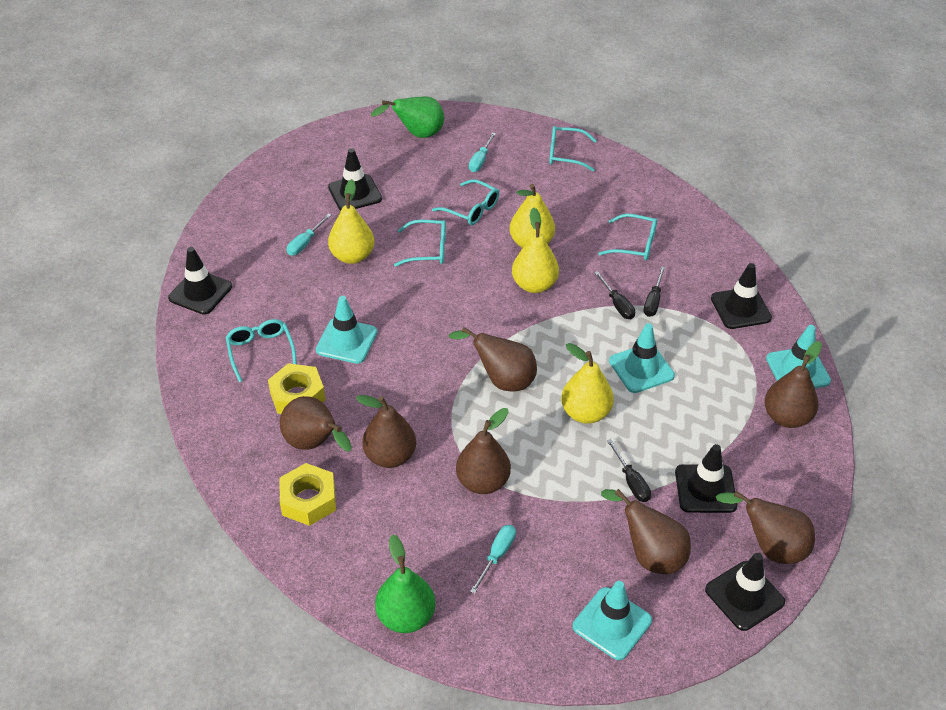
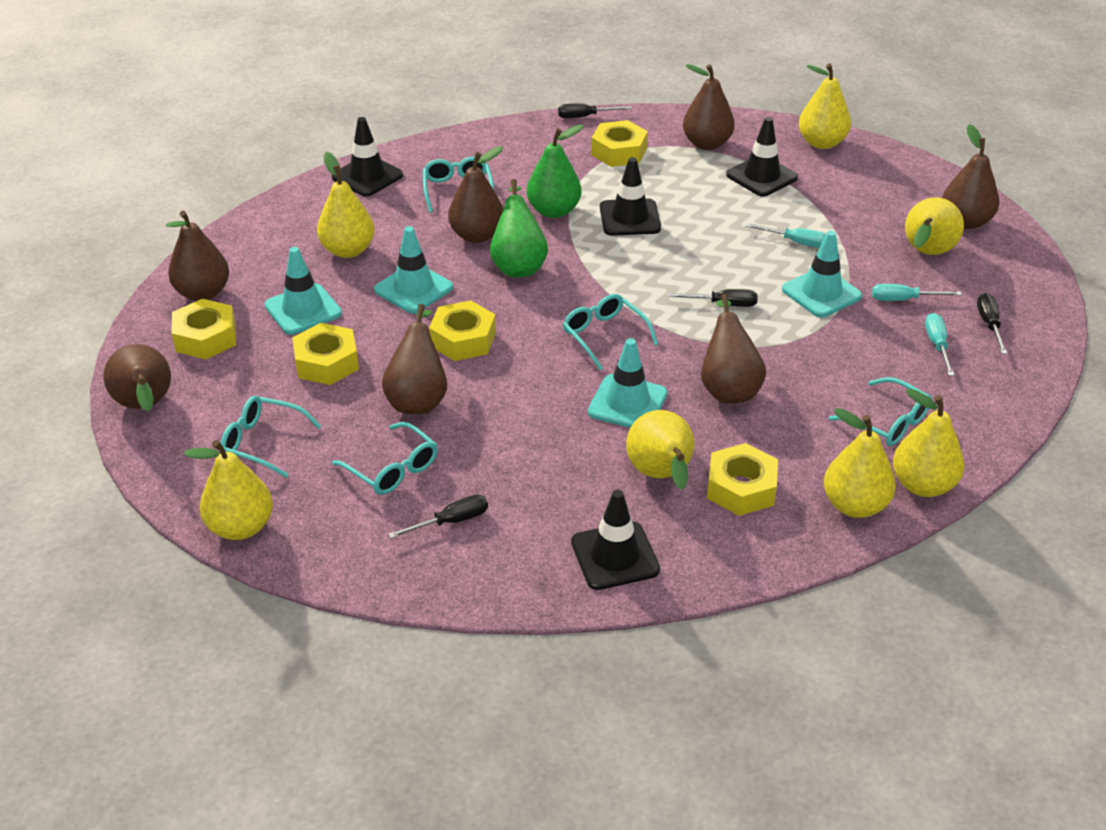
black screwdriver: [594,271,635,319] [607,439,651,502] [644,266,665,317] = 3 -> [388,495,488,539] [558,103,632,118] [669,289,757,307] [977,293,1007,354] = 4
black traffic cone: [168,247,232,315] [328,148,382,211] [675,444,738,513] [705,553,785,631] [711,263,772,329] = 5 -> [332,117,403,197] [571,490,660,590] [600,157,661,236] [726,117,798,197] = 4
yellow nut: [268,363,325,414] [279,463,336,526] = 2 -> [171,299,236,359] [292,323,359,385] [429,300,496,361] [591,120,648,167] [707,443,778,516] = 5
yellow pear: [328,179,374,264] [510,184,555,248] [512,207,559,293] [561,343,614,424] = 4 -> [184,440,273,540] [317,152,374,258] [626,410,694,490] [799,64,851,149] [824,408,895,518] [893,389,964,497] [905,197,964,255] = 7

